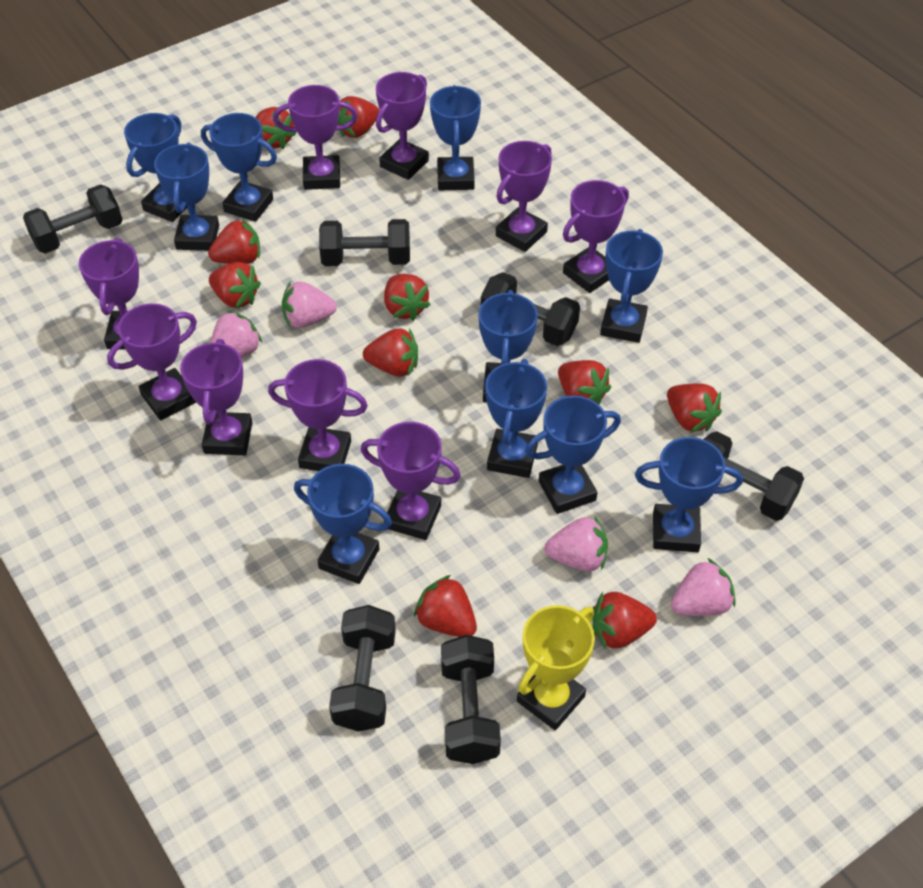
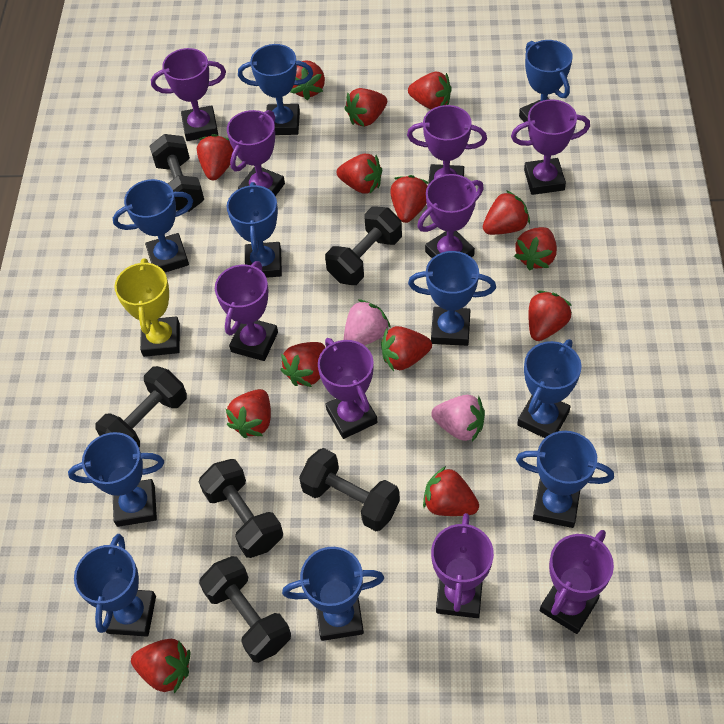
pink strawberry: [210,310,262,358] [282,281,337,328] [544,516,608,571] [671,558,736,616] = 4 -> [344,299,391,346] [431,395,485,442] = 2
red strawberry: [208,219,260,264] [209,262,261,308] [255,107,297,149] [337,96,379,138] [363,328,418,376] [384,274,430,321] [414,575,477,637] [558,360,611,404] [593,592,657,649] [667,383,722,433] = 10 -> [131,639,190,693] [197,134,234,180] [226,389,271,438] [280,342,325,387] [290,60,325,100] [337,154,382,194] [345,88,387,127] [381,326,432,371] [390,175,429,223] [408,72,452,109] [423,466,479,516] [483,190,530,235] [514,227,557,270] [528,290,572,341] = 14

